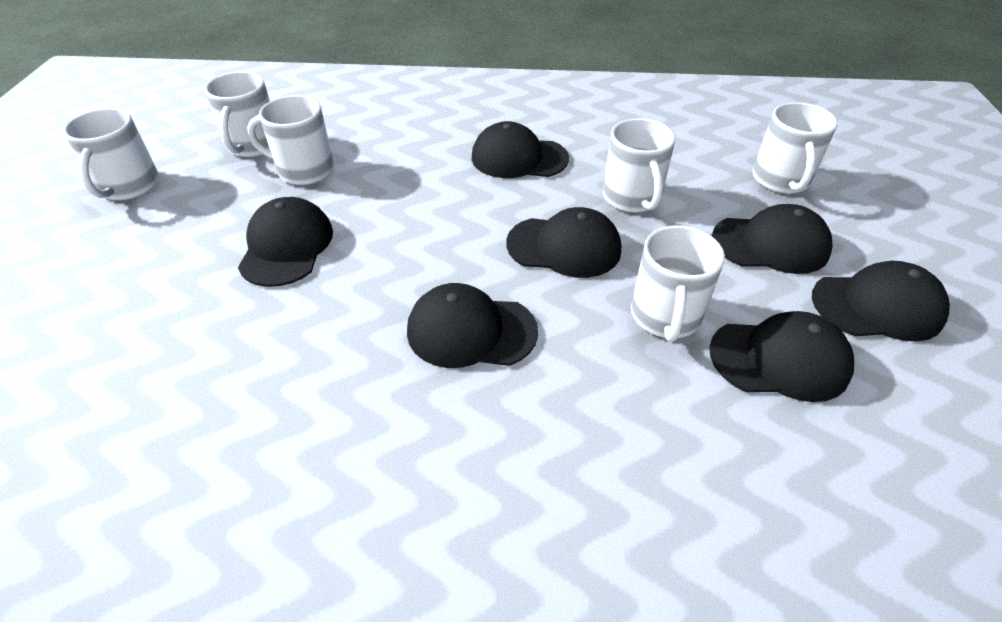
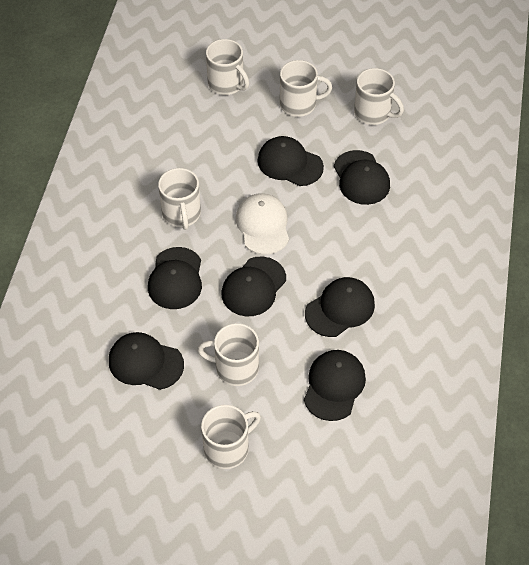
white cap: none = 0 -> [236,193,289,255] = 1

